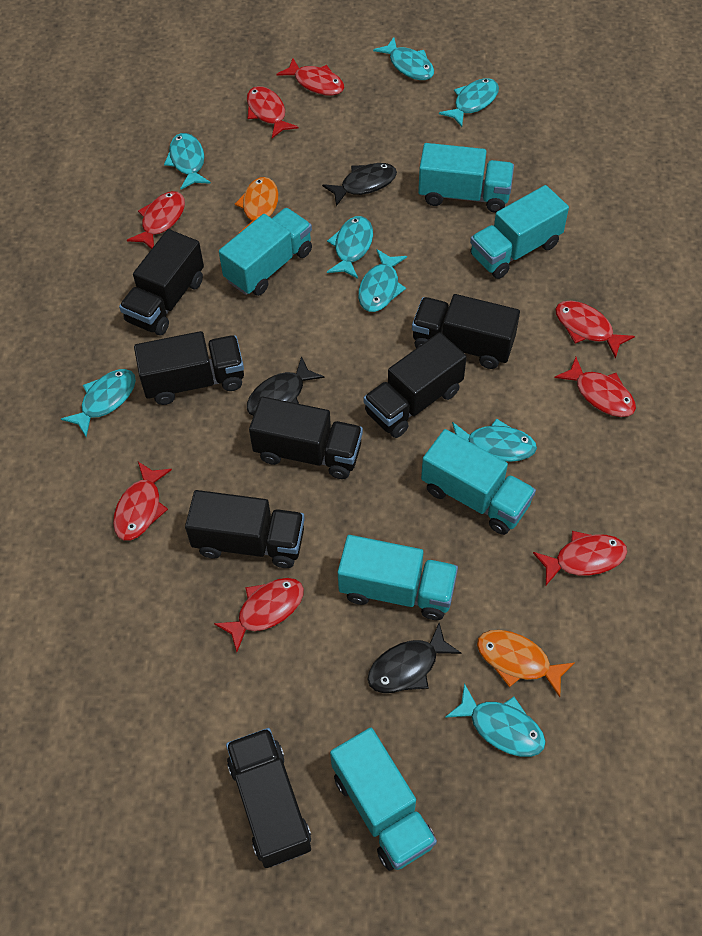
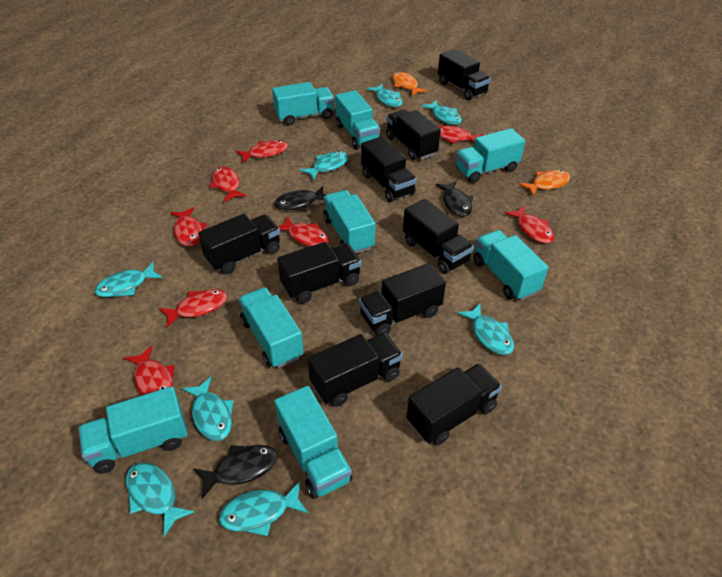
black truck: [119,229,204,336] [134,331,244,405] [185,490,305,568] [226,728,311,868] [249,396,363,479] [363,332,467,438] [412,294,520,369] = 7 -> [198,214,280,274] [277,242,361,303] [308,333,403,407] [359,263,446,335] [361,136,417,202] [386,109,441,160] [403,199,474,274] [406,364,502,446] [438,49,491,100] = 9
turquoise truck: [219,208,312,296] [330,728,437,871] [338,535,458,620] [418,143,514,213] [421,429,536,535] [470,185,569,279] = 6 -> [78,386,188,473] [238,287,304,368] [272,82,335,126] [274,386,353,499] [323,190,376,254] [335,90,380,149] [456,128,525,183] [474,230,549,301] = 8

